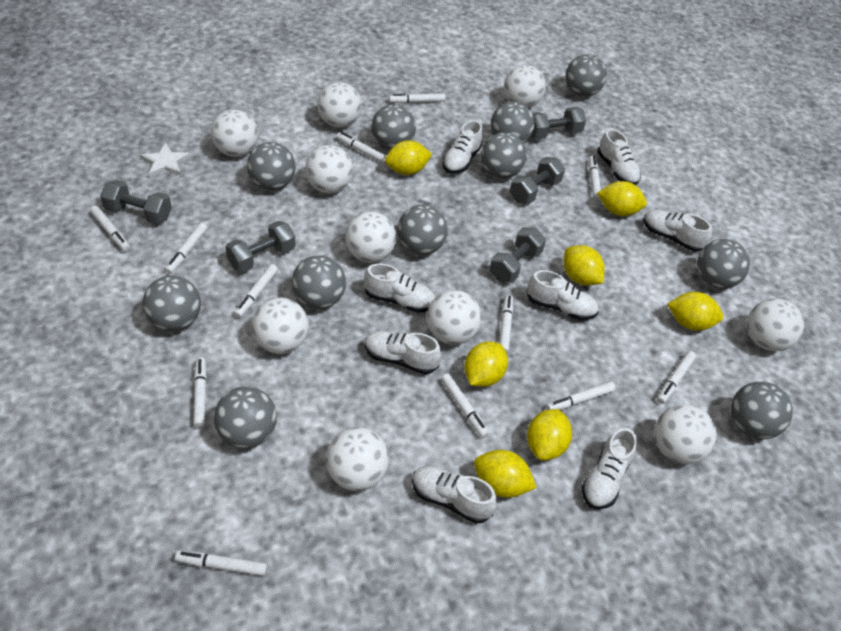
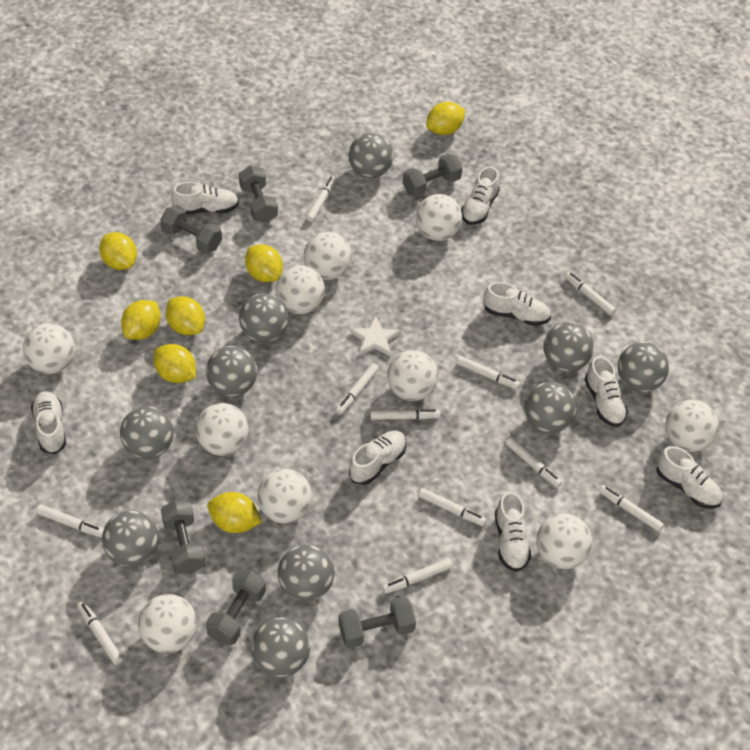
grey ball: [143,275,201,331] [214,386,277,449] [247,142,296,191] [292,255,346,309] [371,104,416,150] [397,205,448,255] [481,132,527,179] [491,102,535,143] [565,54,607,97] [697,239,750,289] [731,381,793,440] = 11 -> [102,510,159,567] [120,406,173,459] [206,346,257,397] [239,293,289,343] [251,617,310,677] [278,544,334,602] [349,133,393,178] [524,382,576,434] [544,322,594,372] [618,342,669,392] = 10
grey dumbbell: [100,180,172,224] [226,221,296,272] [489,227,546,283] [510,157,565,204] [531,107,586,139] = 5 -> [160,205,222,254] [161,500,205,574] [206,569,266,645] [239,166,278,223] [338,596,416,648] [402,153,462,197] = 6
white marker: [90,206,130,251] [165,223,208,274] [175,550,268,576] [193,357,207,428] [234,264,278,318] [336,132,386,164] [389,93,446,103] [441,373,489,438] [500,294,513,353] [546,382,616,410] [589,156,601,201] [657,351,696,404] = 12 -> [36,505,104,538] [77,601,123,665] [306,176,336,222] [336,363,379,415] [370,409,440,420] [382,558,453,594] [418,488,486,526] [456,356,520,389] [505,437,562,488] [565,272,616,315] [599,485,664,532] = 11

